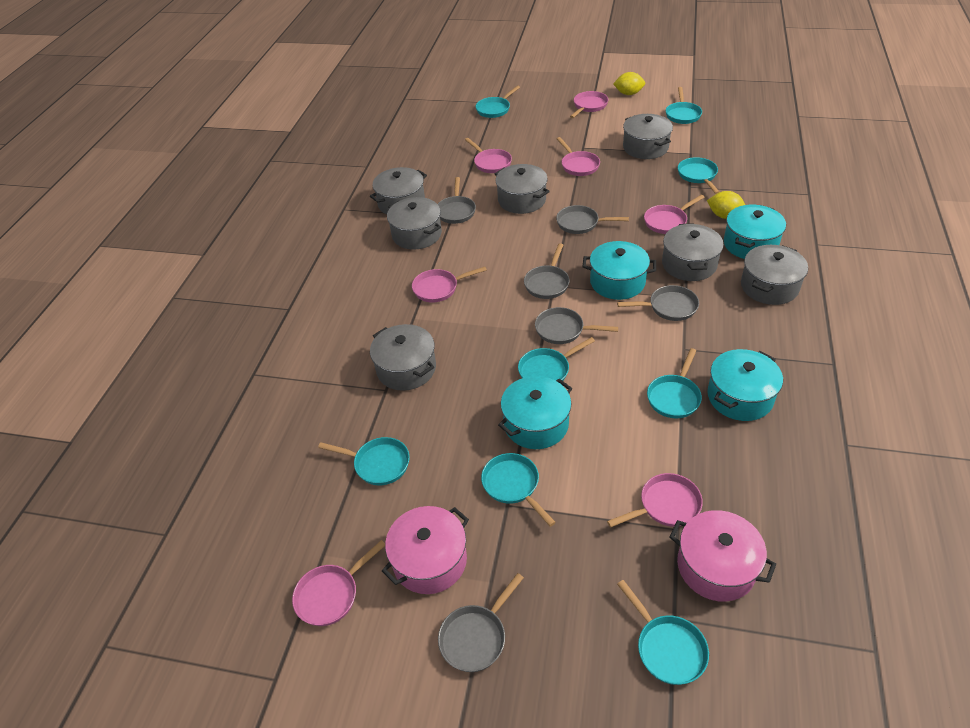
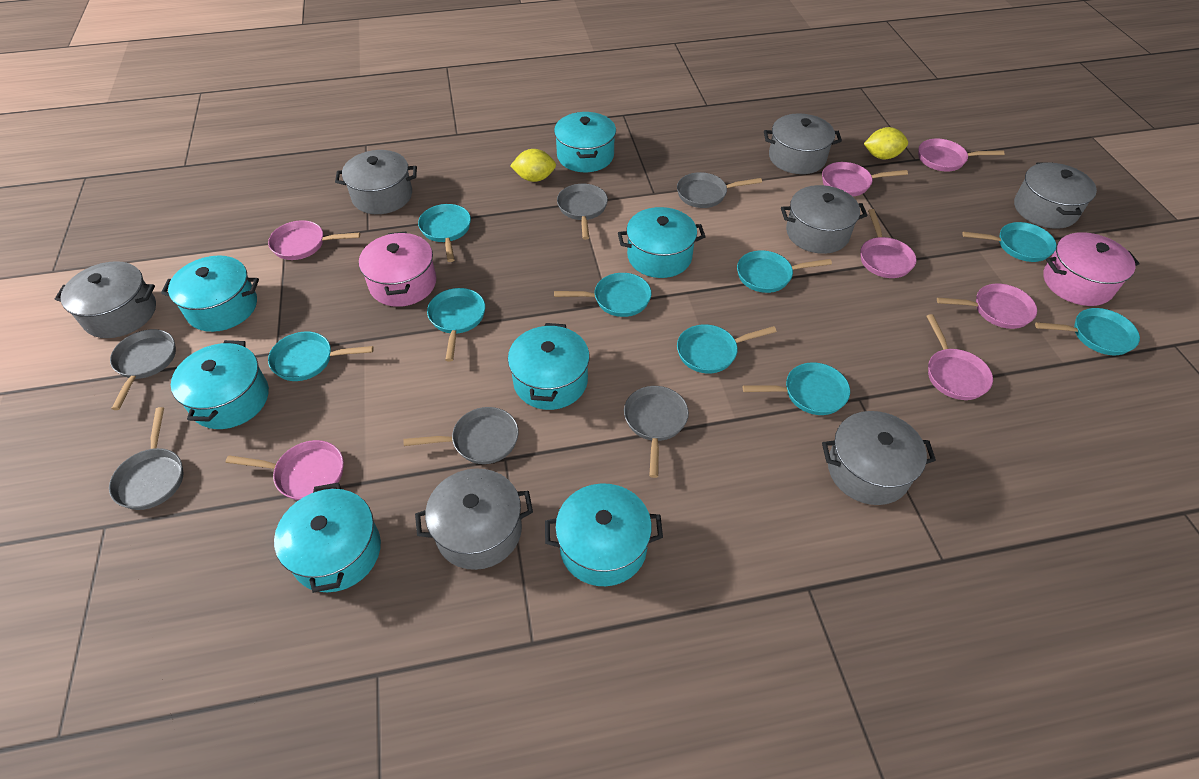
turquoise pan: [318,437,410,485] [475,86,520,118] [481,453,556,527] [518,337,595,381] [617,580,709,685] [647,348,702,418] [666,87,702,124] [678,157,719,194] = 8 -> [268,331,374,381] [418,204,471,262] [427,288,485,362] [554,273,651,317] [677,324,777,374] [737,250,832,293] [743,362,850,415] [962,222,1057,262] [1035,308,1140,355] = 9
turquoise pot: [498,376,572,449] [582,241,656,300] [707,349,783,421] [724,205,786,259] = 4 -> [161,255,259,332] [171,340,269,429] [274,483,381,593] [508,323,590,410] [545,483,663,586] [554,112,616,172] [618,207,706,278] = 7

